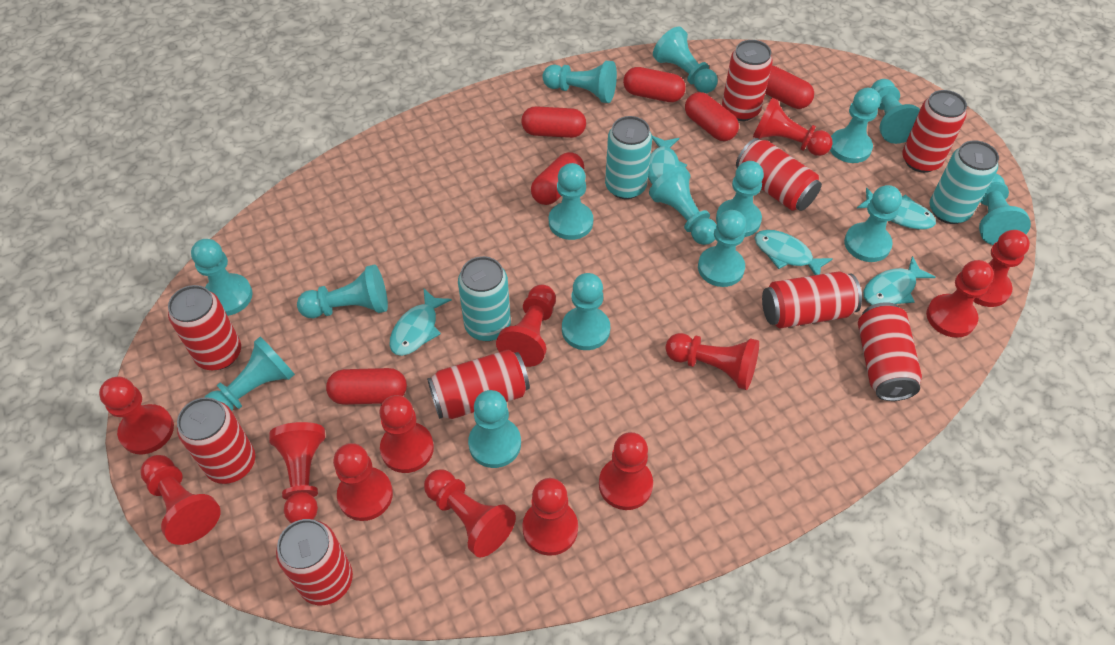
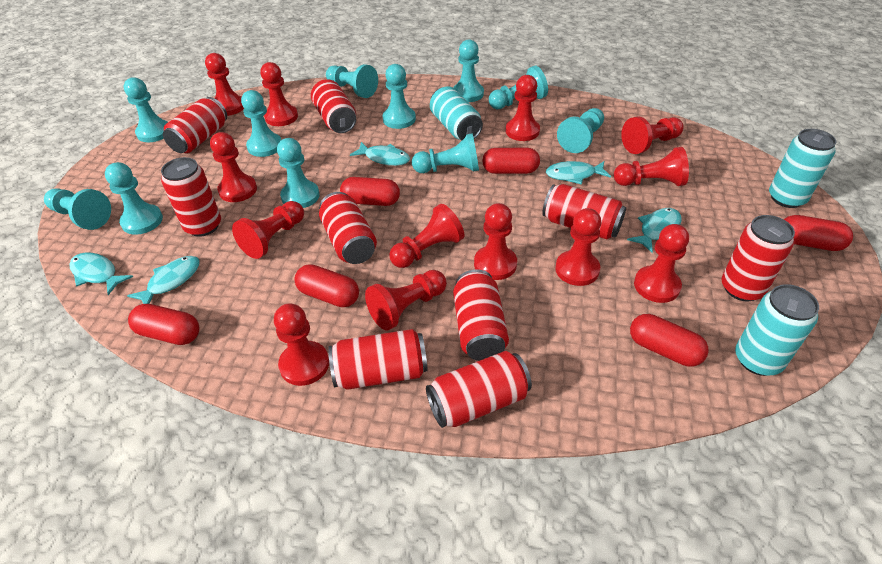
turquoise pawn: [191,239,252,316] [204,336,295,411] [297,264,388,318] [468,390,521,468] [542,61,617,103] [549,163,593,240] [562,273,610,350] [649,166,716,245] [653,27,718,93] [698,210,746,287] [716,161,764,237] [830,88,881,163] [844,185,902,262] [871,79,920,144] [979,174,1031,245] = 15 -> [44,188,111,230] [105,162,163,235] [124,77,168,142] [241,90,281,157] [277,138,320,208] [326,64,378,98] [383,64,416,129] [412,133,479,173] [453,39,484,102] [489,66,548,109] [557,108,604,153] = 11

